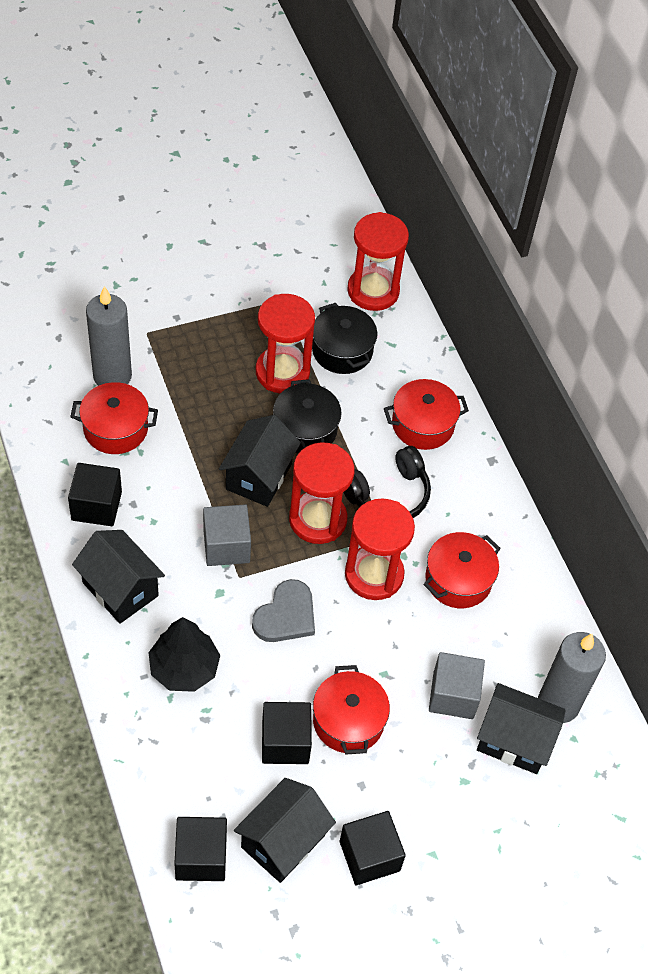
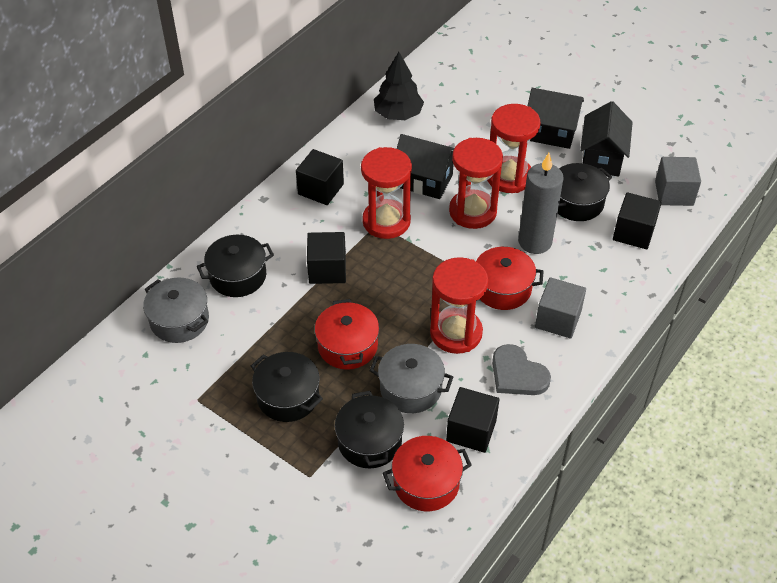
black headphones: [343,446,431,518] = 1 -> none = 0
black house: [72,530,165,624] [219,415,301,507] [234,778,336,883] [477,683,566,774] = 4 -> [397,134,454,199] [528,88,584,149] [580,101,633,176] = 3
black pot: [273,379,342,454] [312,303,377,374] = 2 -> [197,235,274,297] [251,352,323,422] [335,391,404,468] [558,163,612,221] = 4
grey candle: [86,286,132,386] [538,632,606,723] = 2 -> [518,153,564,254] = 1
grey pot: none = 0 -> [143,277,209,343] [369,344,453,413] = 2
red pot: [70,382,158,454] [313,665,390,754] [384,379,469,450] [423,532,501,608] = 4 -> [315,299,379,370] [383,436,472,511] [476,247,544,310] = 3

